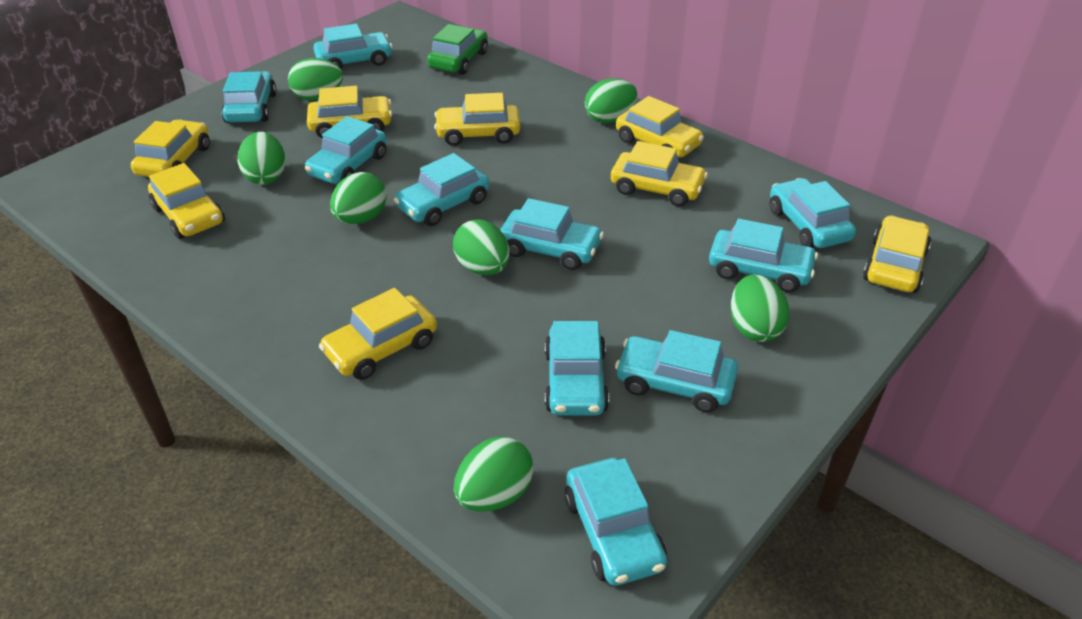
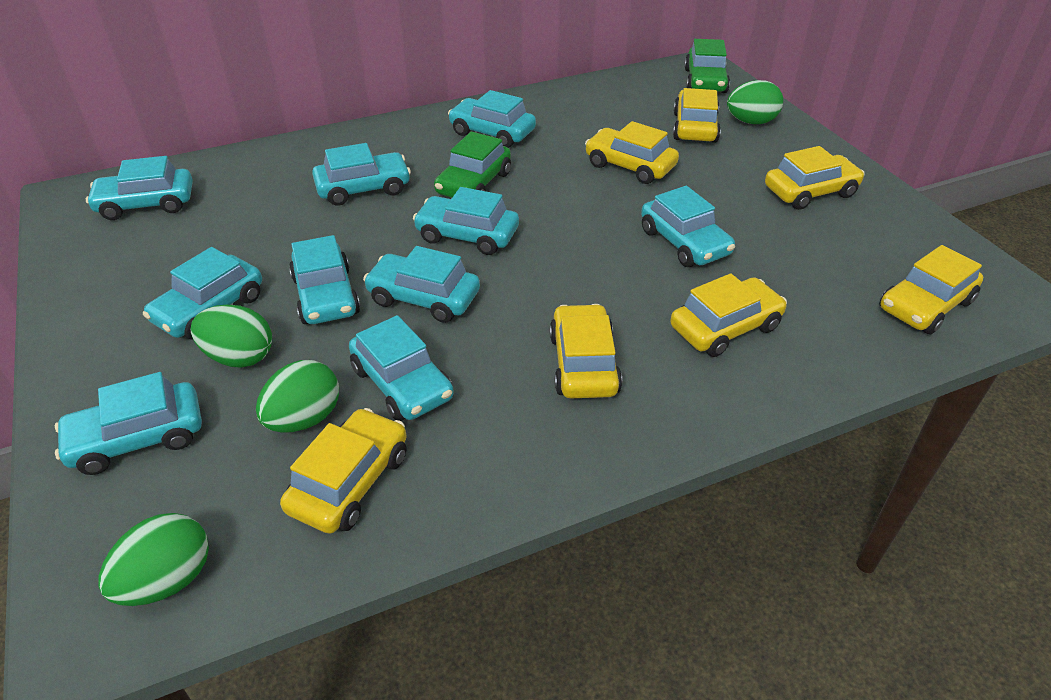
green car: [427,24,488,75] = 1 -> [434,132,511,198] [684,39,730,93] = 2
green egg: [238,132,285,185] [288,58,343,100] [330,172,387,224] [453,220,510,275] [454,437,534,512] [585,78,637,123] [731,275,789,342] = 7 -> [98,513,209,606] [191,305,272,367] [256,360,339,433] [727,80,783,124] = 4
yellow car: [131,120,210,177] [148,163,225,239] [307,86,392,138] [319,288,437,380] [434,93,520,146] [611,141,708,207] [616,96,704,157] [863,215,931,293] = 8 -> [280,408,407,534] [549,304,622,398] [585,121,679,184] [670,273,787,357] [673,88,721,143] [765,146,865,210] [879,245,983,334] = 7

